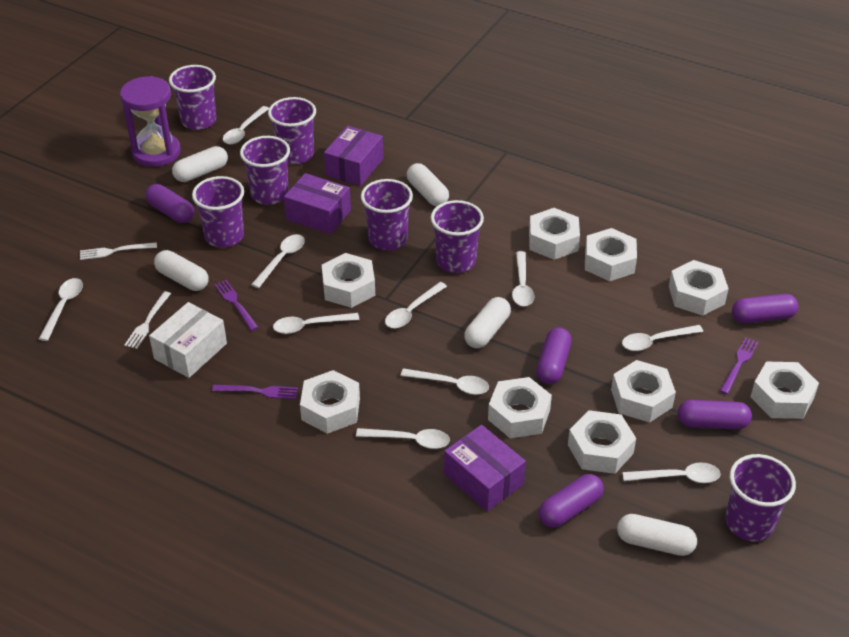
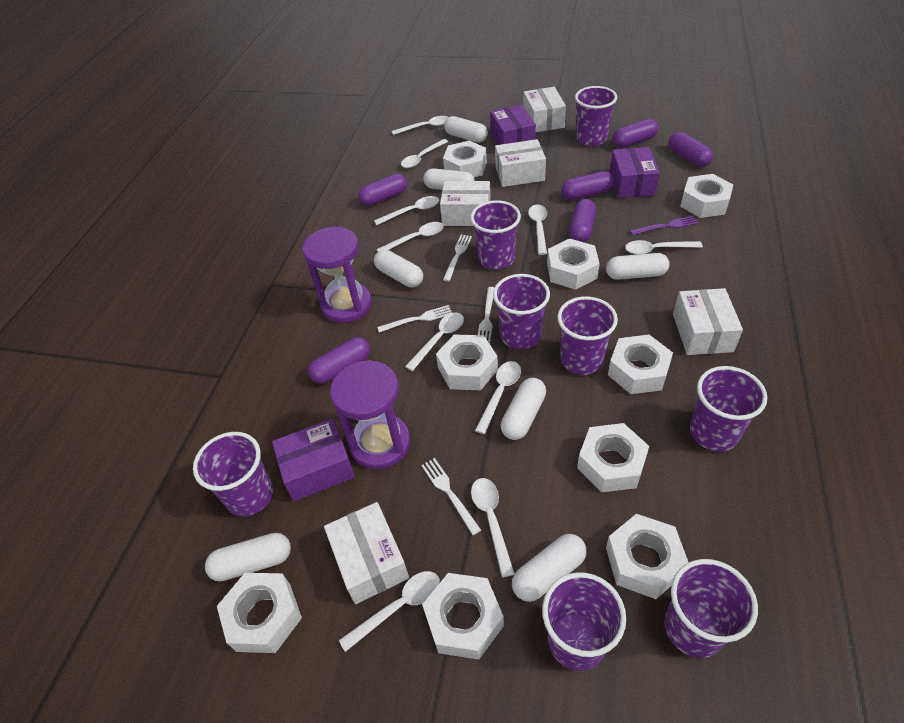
purple capsule: [145,184,194,223] [536,327,572,384] [539,474,604,528] [678,400,752,429] [732,294,798,323] = 5 -> [308,337,370,384] [358,174,407,206] [561,171,614,200] [569,199,596,242] [612,119,658,148] [669,132,713,167] = 6
purple cup: [169,65,216,130] [192,176,244,248] [240,136,290,205] [268,97,316,164] [361,179,413,251] [431,200,484,273] [725,454,796,541] = 7 -> [193,432,273,517] [470,200,521,270] [493,274,550,349] [542,572,626,671] [557,296,618,375] [575,86,617,146] [664,559,758,658] [690,366,767,452] = 8
purple fork: [212,385,298,399] [214,280,258,331] [720,337,759,394] = 3 -> [630,216,699,235] = 1
purple hourglass: [120,76,181,167] = 1 -> [302,226,372,323] [330,360,410,469] = 2
white box: [149,302,227,378] = 1 -> [324,502,409,604] [440,181,491,226] [495,139,546,187] [523,87,566,133] [673,288,743,355] = 5
white capsule: [154,250,209,291] [172,146,228,182] [407,163,449,206] [464,297,511,348] [617,514,697,556] = 5 -> [205,533,291,582] [374,250,423,288] [423,168,475,190] [444,116,488,143] [501,378,546,440] [512,534,587,602] [606,253,670,280] = 7
white fork: [80,242,157,260] [124,291,171,349] = 2 -> [377,305,452,333] [421,458,481,535] [443,235,472,282] [478,287,495,344] = 4

